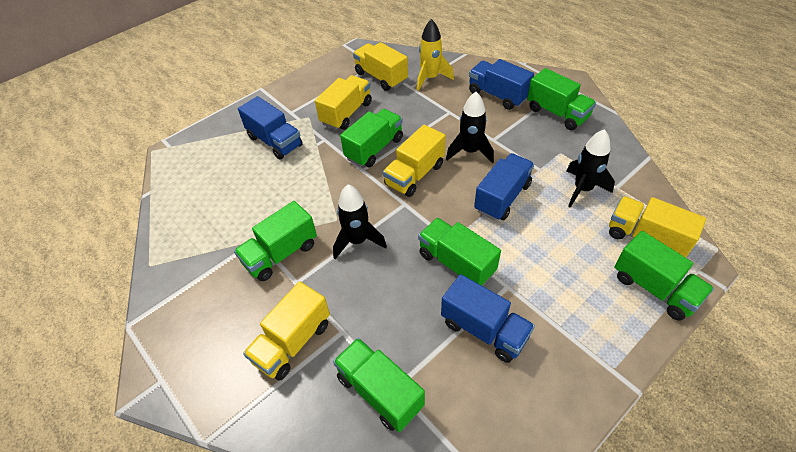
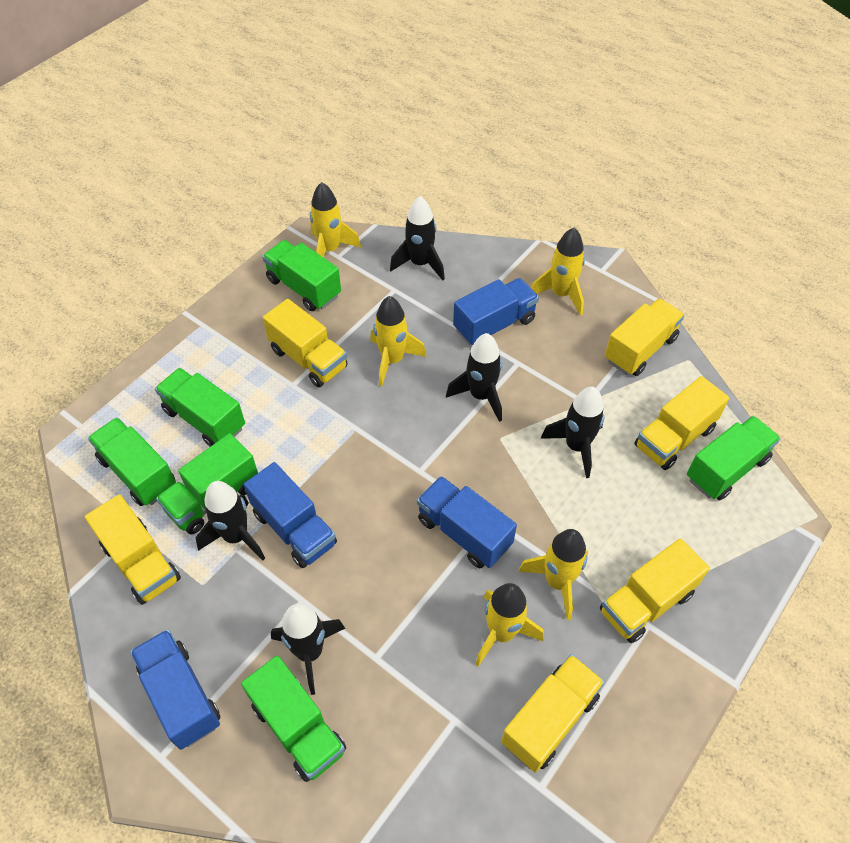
black rocket: [333,184,387,259] [446,92,494,163] [566,129,615,208] = 3 -> [196,481,265,561] [271,603,346,695] [390,196,445,280] [446,333,502,422] [541,386,604,478] = 5
yellow rocket: [417,19,454,91] = 1 -> [310,182,361,258] [370,296,427,387] [475,583,544,666] [518,529,588,621] [531,228,585,316] = 5
yellow truck: [243,281,330,381] [315,75,372,130] [353,42,408,91] [383,125,446,197] [609,196,706,258] = 5 -> [85,494,181,605] [263,299,348,387] [501,654,605,773] [600,538,710,643] [605,298,685,376] [634,376,729,470] = 6

